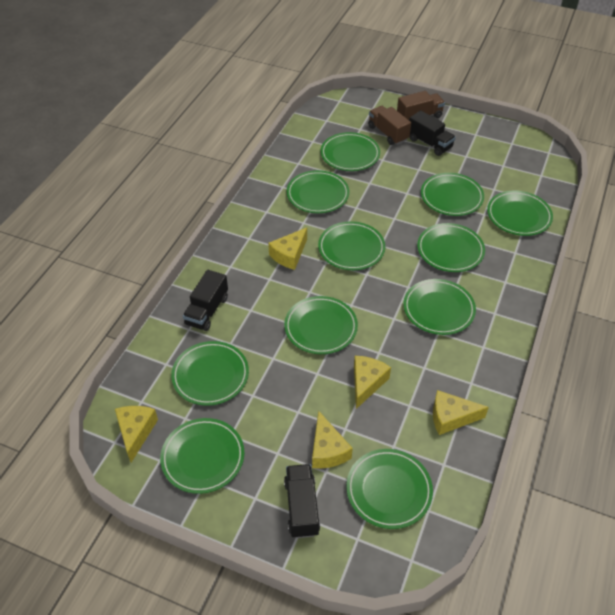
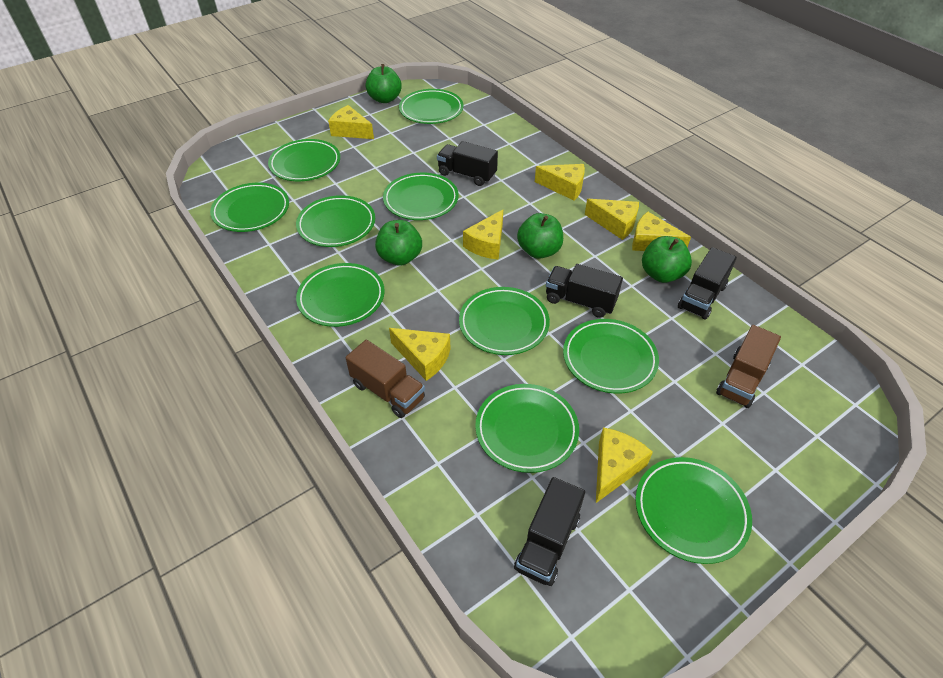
black truck: [183,270,228,331] [284,464,320,538] [409,110,456,156] = 3 -> [437,141,498,186] [514,477,585,586] [546,264,623,318] [678,247,737,320] = 4
green apple: none = 0 -> [366,64,402,103] [375,220,422,266] [517,213,563,259] [642,236,692,283] = 4
green plate: [160,418,244,494] [171,341,249,406] [284,296,358,354] [286,170,349,213] [318,221,385,270] [321,132,380,171] [346,449,433,529] [403,279,476,335] [417,223,485,272] [421,173,484,216] [487,190,553,236] = 11 -> [210,183,289,232] [268,139,340,181] [296,195,375,247] [296,263,385,327] [383,172,459,220] [399,89,463,124] [459,287,550,355] [475,384,579,473] [563,319,659,394] [636,457,752,564] = 10
yellow cheese: [115,406,158,463] [268,227,307,270] [312,410,353,469] [354,356,391,409] [433,390,489,435] = 5 -> [328,105,374,139] [389,328,451,381] [463,210,503,260] [535,164,585,200] [585,199,639,240] [596,427,653,503] [632,212,691,251] = 7

